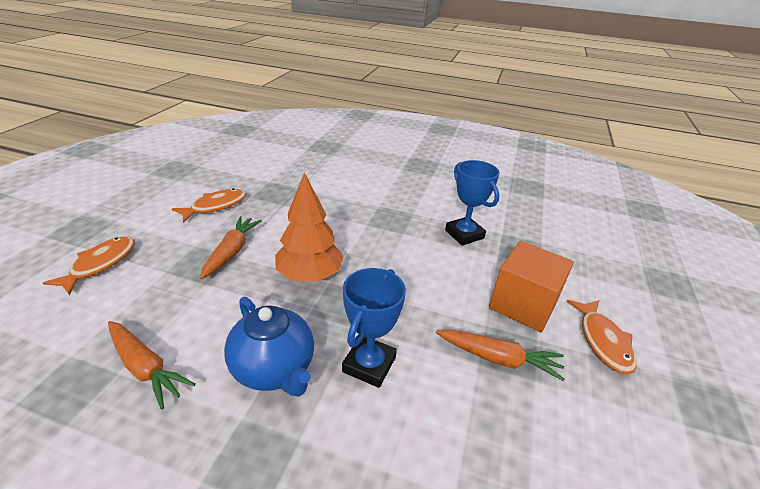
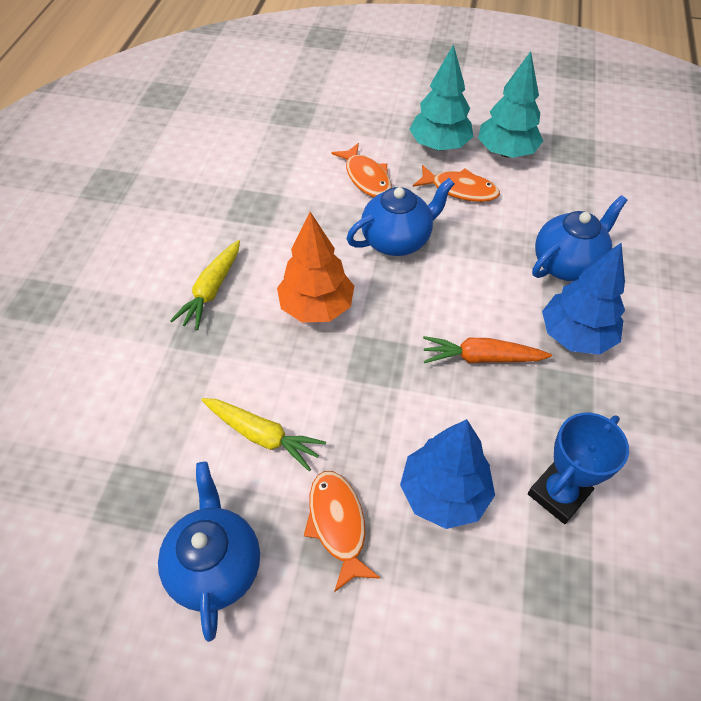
blue teapot: [224,297,314,397] = 1 -> [158,462,260,642] [347,178,455,256] [532,195,628,281] = 3
blue tree: none = 0 -> [400,419,495,529] [542,243,625,355] = 2
blue trophy: [342,268,406,388] [445,160,500,245] = 2 -> [528,413,629,524] = 1
orange carrot: [108,321,196,410] [200,216,262,279] [436,329,565,381] = 3 -> [423,336,552,363] = 1
orange cube: [489,241,574,332] = 1 -> none = 0
turquoise tree: none = 0 -> [409,44,474,151] [478,51,543,158] = 2
yellow carrot: none = 0 -> [170,240,240,330] [201,398,326,471] = 2

